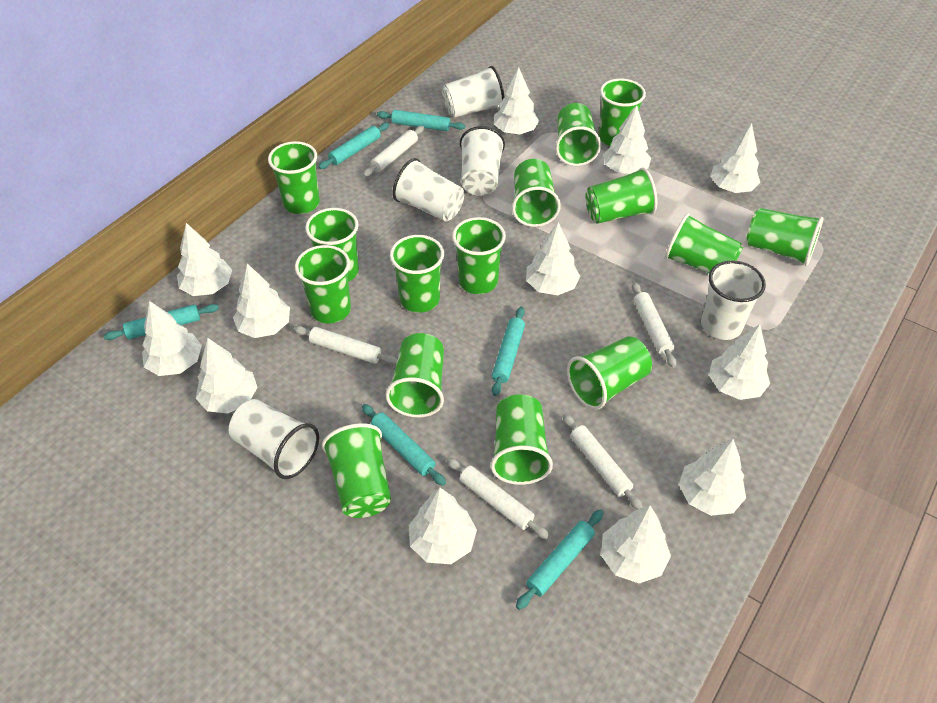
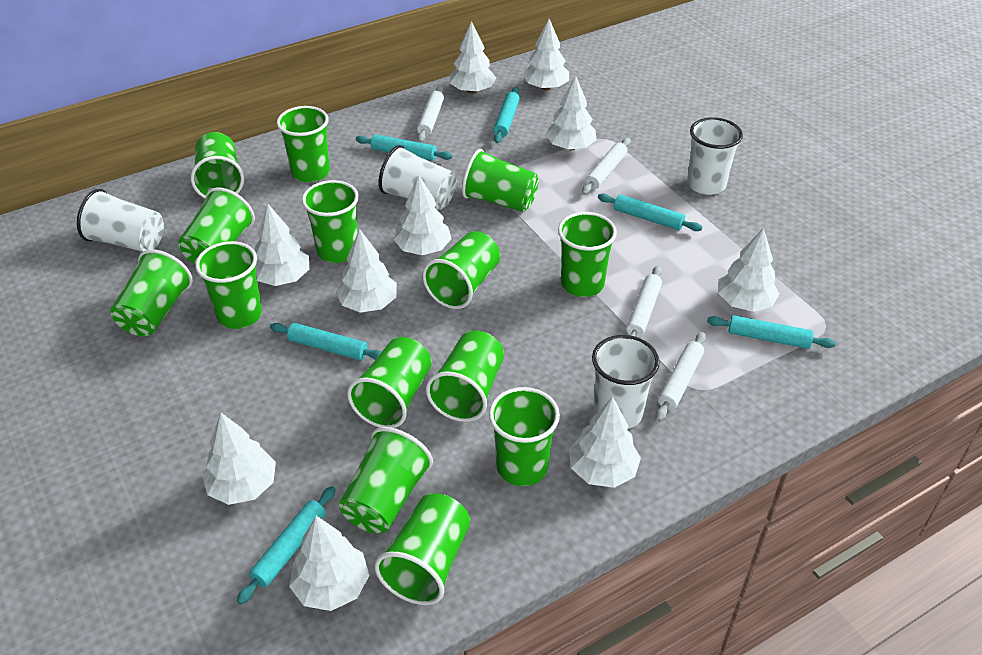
green cup: [268,141,320,214] [295,245,351,324] [305,208,359,282] [322,423,391,518] [386,333,444,418] [390,235,444,313] [452,217,506,294] [491,394,553,485] [512,159,561,227] [556,103,601,166] [567,336,652,410] [585,168,657,224] [599,79,646,146] [665,213,743,273] [746,208,823,266] = 15 -> [110,249,193,336] [178,188,255,264] [191,132,244,199] [195,241,262,329] [277,106,330,182] [302,180,359,263] [339,427,433,533] [347,337,432,428] [374,493,471,605] [423,231,500,309] [426,330,504,422] [462,149,539,212] [489,387,560,486] [558,212,617,297] = 14
white cup: [229,399,319,479] [393,158,464,222] [442,66,505,118] [460,126,505,196] [701,261,766,340] = 5 -> [77,189,164,252] [379,145,456,210] [592,335,660,429] [687,117,743,195] = 4
white rolling pin: [293,326,397,365] [363,126,424,177] [447,458,549,539] [563,414,643,510] [632,282,677,368] = 5 -> [417,86,444,142] [582,138,630,195] [626,265,662,337] [656,332,706,422] = 4
white tree: [142,301,202,376] [177,223,232,296] [196,338,258,414] [233,264,290,338] [409,488,477,564] [494,67,539,135] [526,222,580,295] [601,505,671,583] [603,105,651,174] [679,439,746,516] [709,324,770,400] [710,123,760,193] = 12 -> [202,413,276,505] [255,204,309,286] [289,516,369,611] [336,229,397,313] [394,175,452,255] [450,21,496,94] [523,19,569,90] [546,75,597,150] [569,396,641,488] [718,228,779,312] = 10

